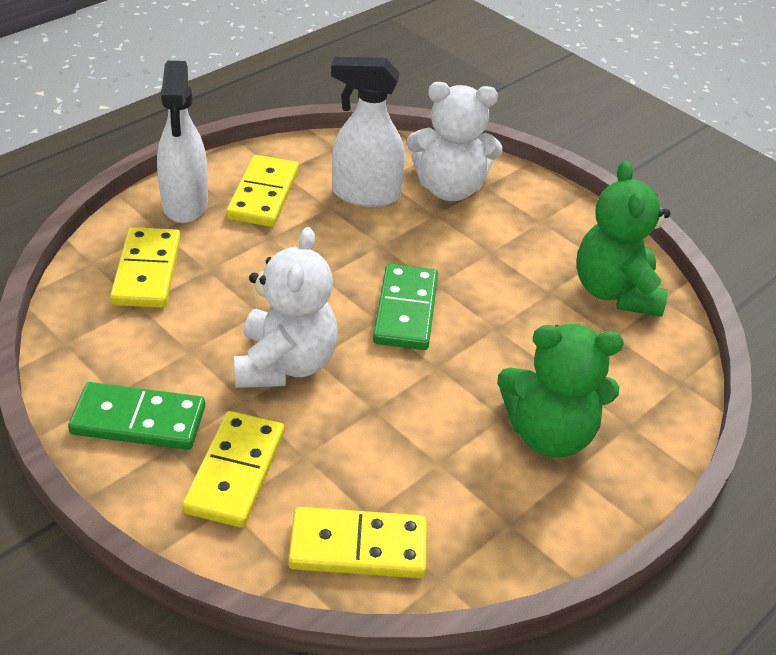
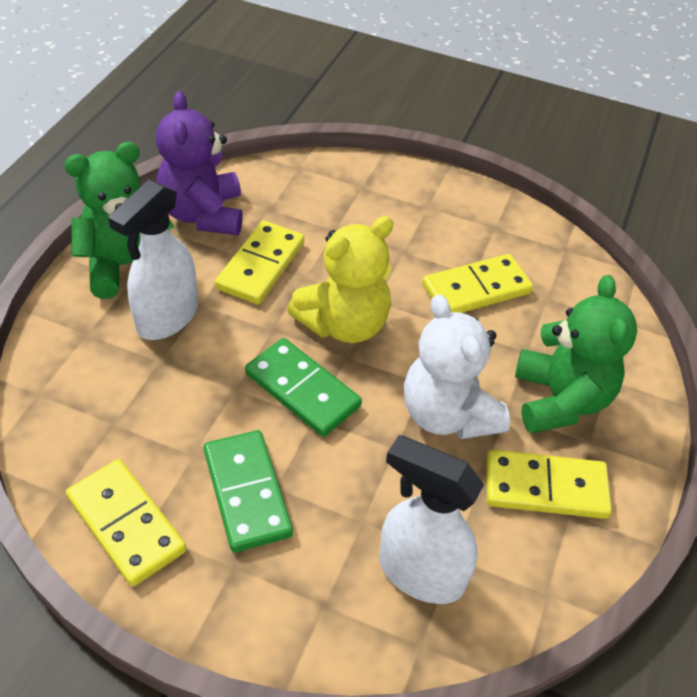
purple teddy bear: none = 0 -> [156,91,243,235] = 1
white teddy bear: [234,227,338,388] [407,82,503,201] = 2 -> [404,294,510,439] = 1
yellow teddy bear: none = 0 -> [287,216,393,343] = 1

